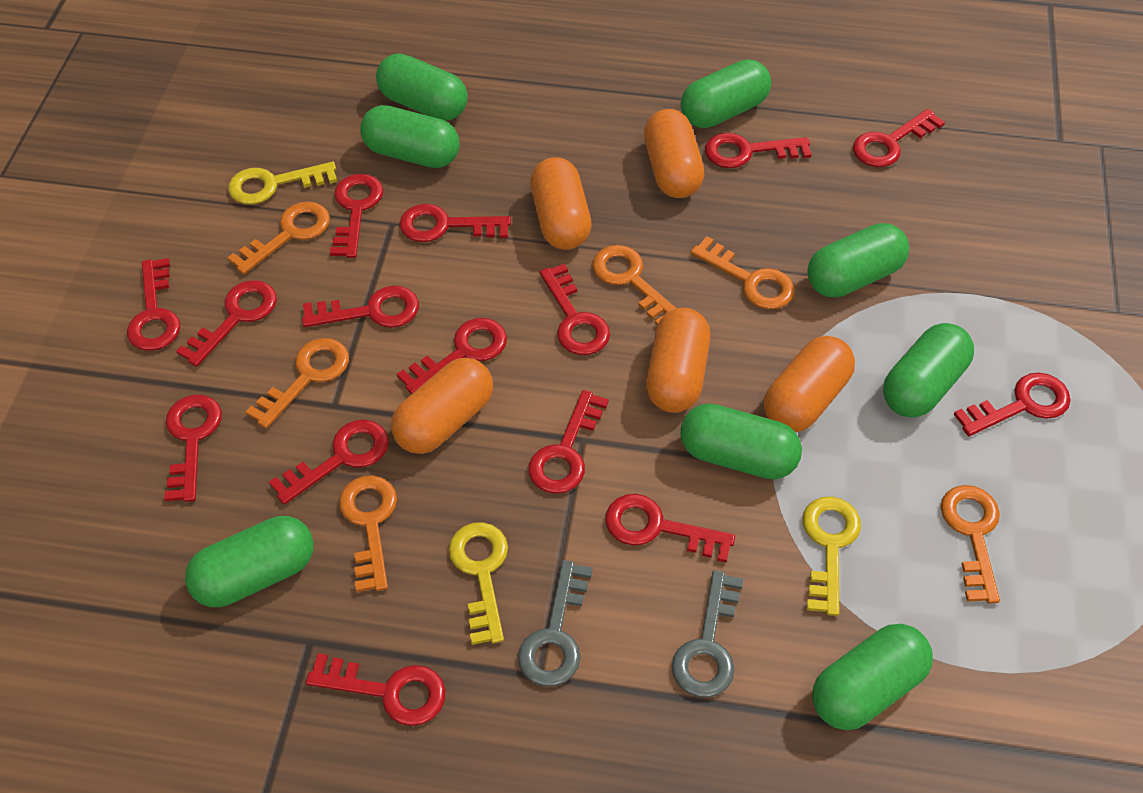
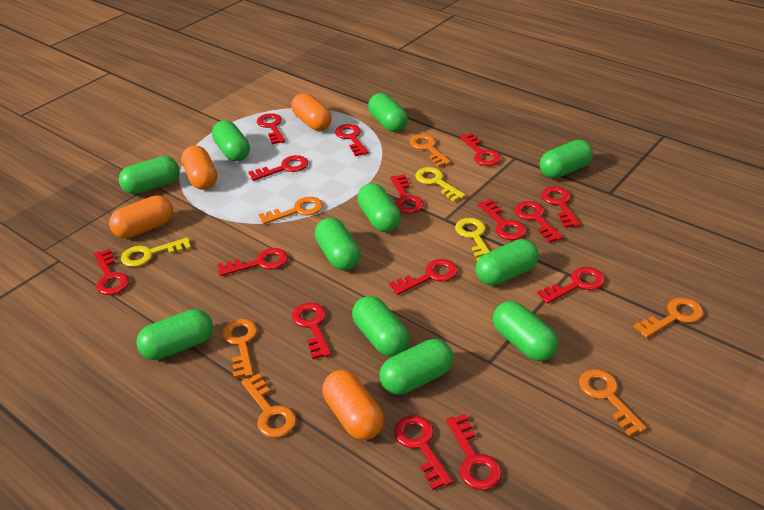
green capsule: [185,516,314,607] [360,105,460,168] [376,53,468,121] [680,404,802,479] [681,59,771,128] [807,223,909,298] [812,624,933,730] [883,323,974,417] = 8 -> [119,156,179,194] [136,309,213,360] [212,120,250,161] [315,218,360,270] [352,296,409,356] [357,183,401,232] [368,93,408,132] [379,339,453,395] [475,239,539,286] [493,301,558,361] [540,140,593,178] = 11
grey key: [518,560,592,686] [672,570,743,698] = 2 -> none = 0
orange capsule: [391,358,493,454] [530,157,592,250] [644,109,704,198] [646,308,710,413] [764,336,855,432] = 5 -> [109,195,173,238] [181,145,217,190] [291,93,332,131] [322,370,384,440] = 4

